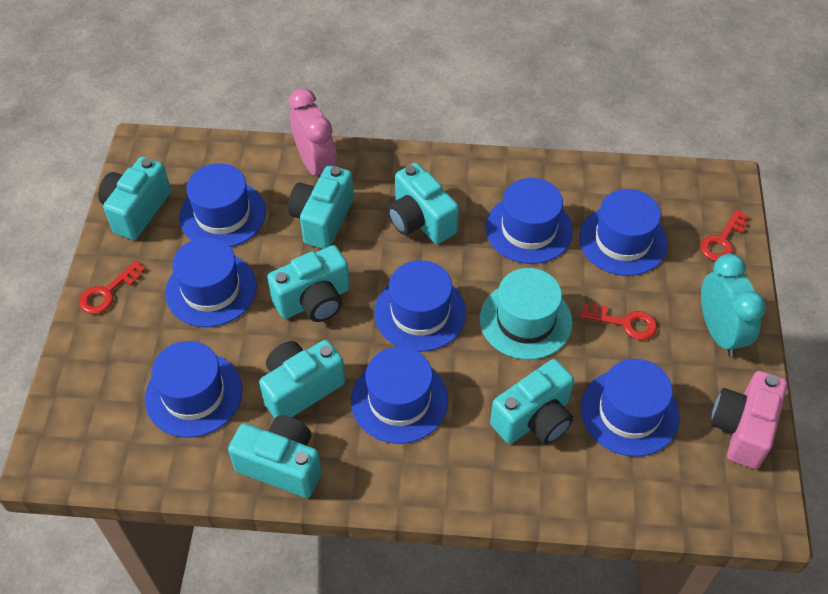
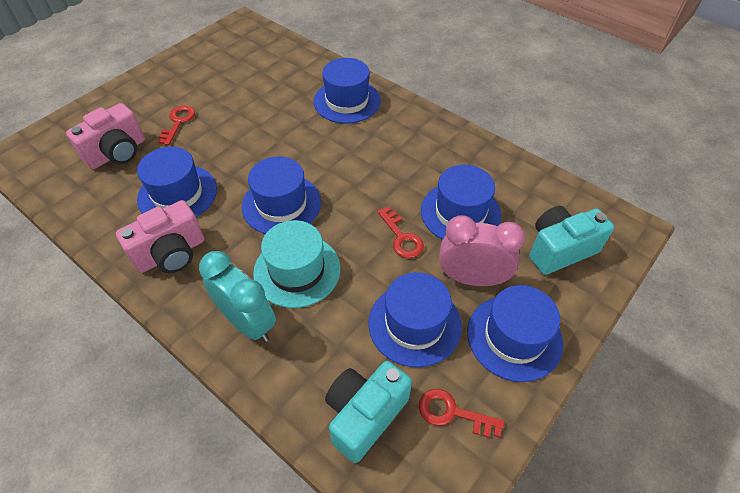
blue hat: [145,341,243,438] [165,237,257,327] [179,163,266,247] [351,347,448,444] [374,260,466,352] [485,178,573,264] [579,189,668,276] [581,359,680,457] = 8 -> [137,147,217,217] [242,156,321,234] [314,58,381,124] [368,272,462,367] [421,165,501,240] [467,285,563,382] = 6
pink camera: [710,371,787,469] = 1 -> [66,103,145,169] [116,200,204,273] = 2
turquoise camera: [98,157,171,240] [228,415,322,498] [259,340,345,418] [267,245,350,322] [288,165,354,249] [388,163,459,244] [490,359,574,444] = 7 -> [325,361,412,463] [529,206,614,275] = 2

